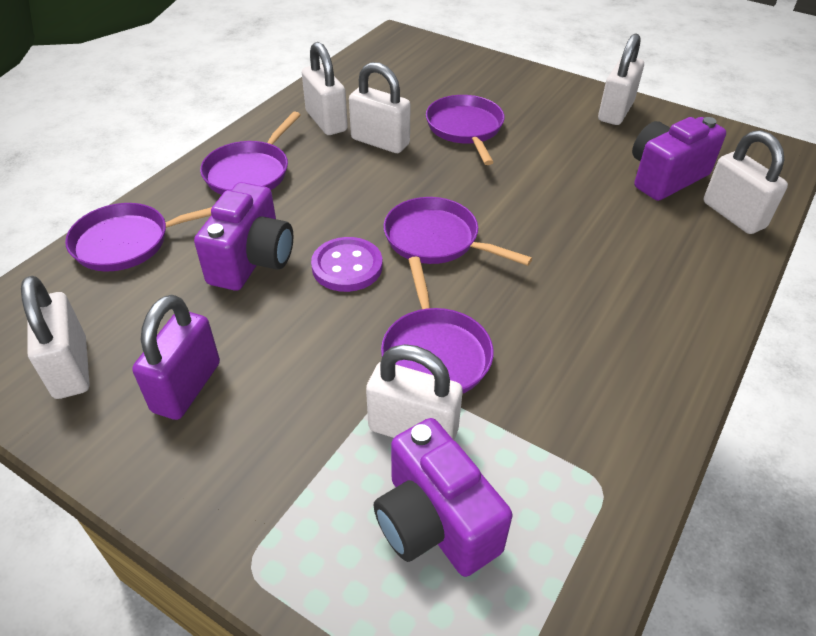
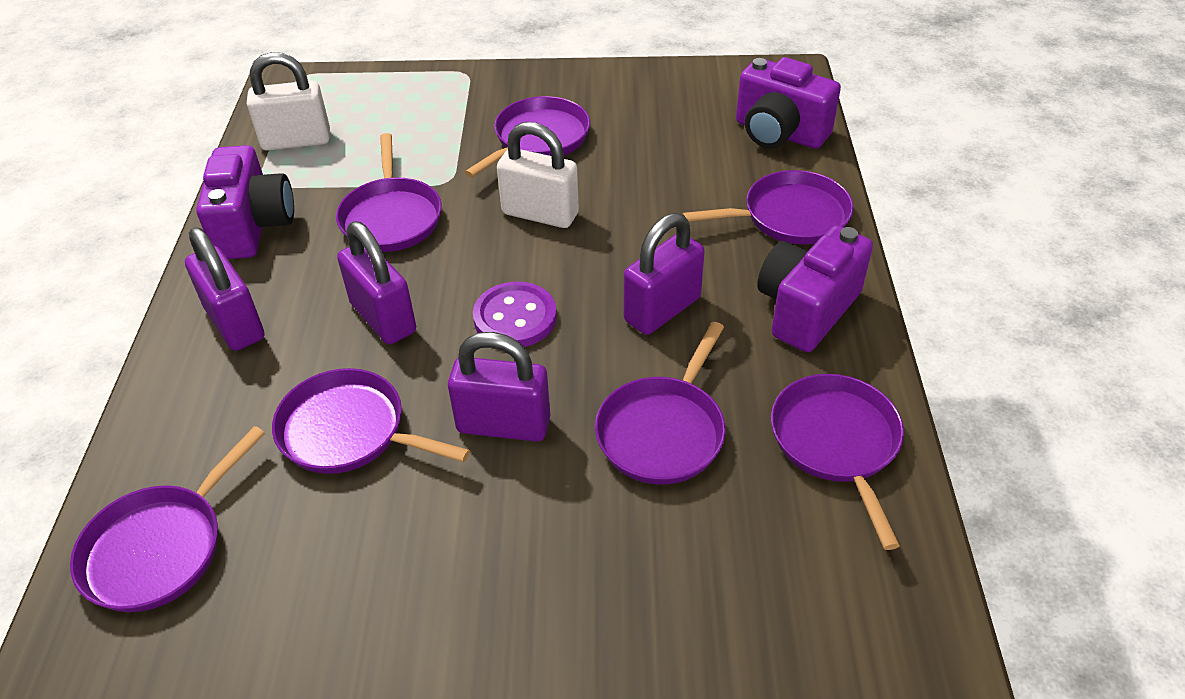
purple padlock: [132,294,220,420] = 1 -> [185,227,264,351] [337,221,416,344] [448,332,551,442] [624,213,705,335] = 4
purple pan: [65,203,212,271] [200,112,301,195] [381,257,494,394] [384,197,532,266] [426,95,505,165] = 5 -> [70,426,265,612] [272,368,470,474] [336,133,442,252] [465,96,590,178] [595,322,726,485] [682,170,854,244] [771,374,904,550] = 7
white padlock: [21,276,90,399] [302,42,348,135] [349,62,411,153] [366,344,463,440] [598,33,644,125] [704,130,788,234] = 6 -> [247,52,330,151] [497,122,579,228] = 2

